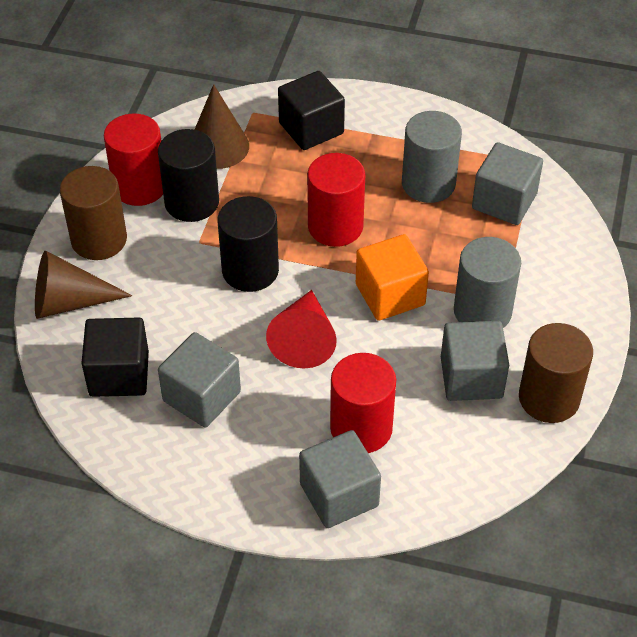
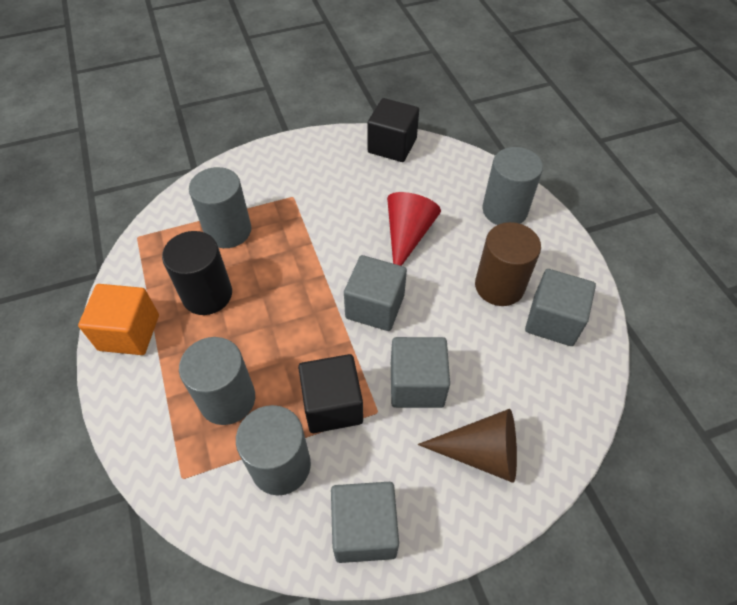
black cylinder: [158,129,219,222] [218,196,279,292] = 2 -> [162,231,232,315] = 1
brown cone: [35,251,132,319] [194,84,249,169] = 2 -> [418,409,517,483] = 1
brown cylinder: [60,166,127,260] [519,323,593,423] = 2 -> [475,222,541,306] = 1
grey cylinder: [402,111,462,203] [454,237,521,328] = 2 -> [179,337,255,425] [189,167,251,248] [236,405,311,496] [482,147,543,225] = 4
red cylinder: [104,114,163,206] [307,153,365,247] [330,353,396,453] = 3 -> none = 0

